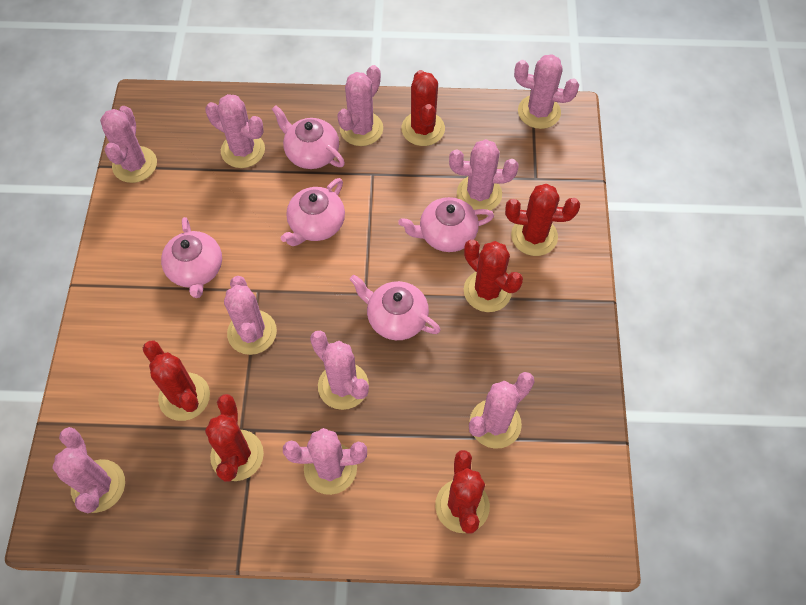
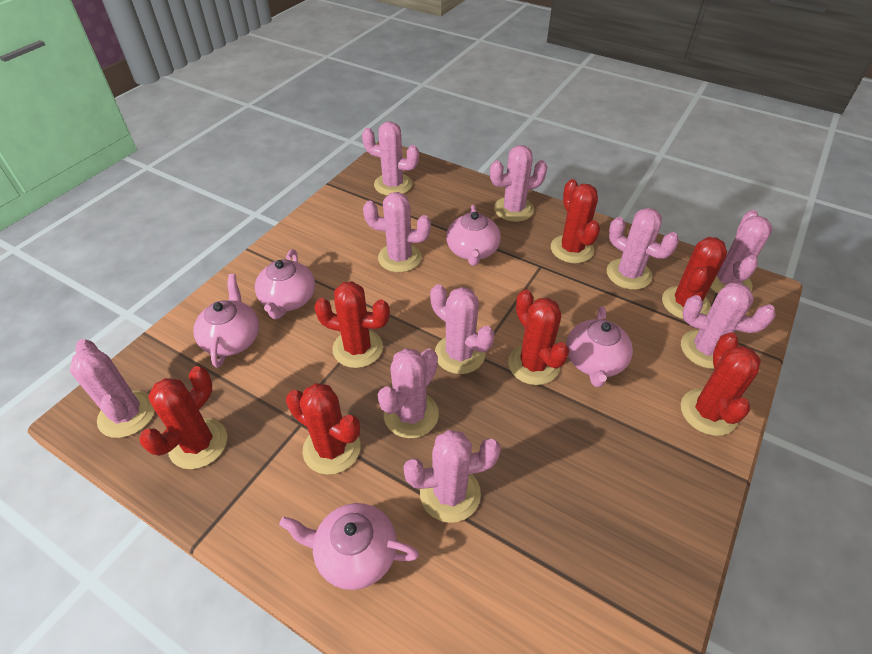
red cactus: [143,341,210,421] [205,394,264,482] [402,70,445,146] [435,450,490,534] [464,240,523,312] [505,184,580,256] = 6 -> [139,366,227,469] [286,383,360,475] [314,281,390,368] [508,290,569,385] [551,179,600,263] [662,237,727,319] [681,333,761,436] = 7

